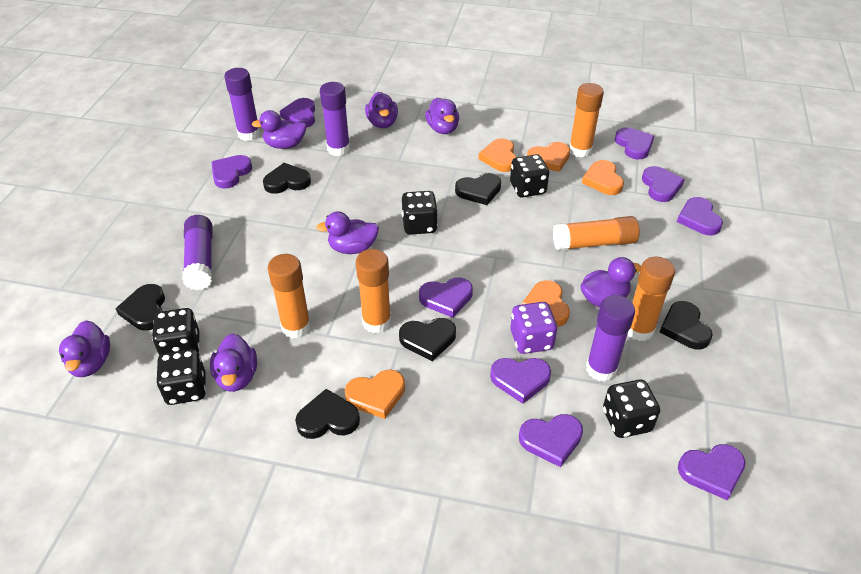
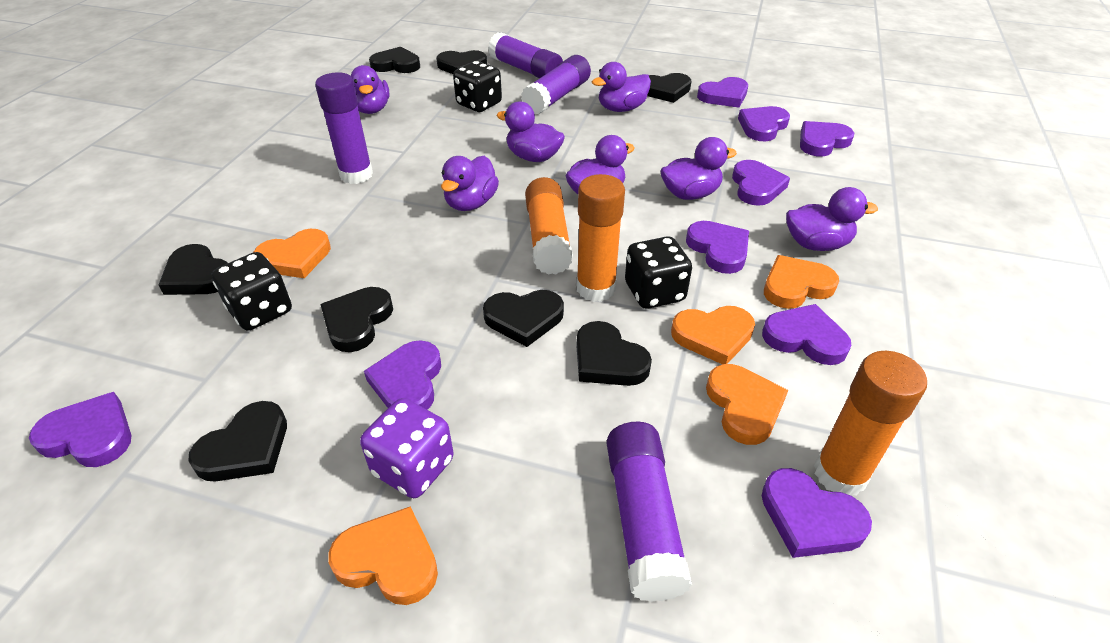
black dice: [152,308,200,356] [156,349,206,405] [402,191,438,235] [510,154,549,198] [603,380,660,438] = 5 -> [212,252,292,331] [453,61,502,112] [625,236,692,309] = 3
black heart: [115,284,165,331] [263,163,311,194] [295,389,360,439] [399,318,456,361] [455,173,501,205] [659,301,713,349] = 6 -> [159,244,228,295] [188,401,287,482] [320,287,393,352] [369,47,420,73] [436,50,487,74] [483,290,564,347] [576,321,652,386] [647,73,691,103] = 8
orange glue stick: [268,254,311,338] [356,249,391,333] [553,216,640,251] [569,83,604,158] [628,256,675,341] = 5 -> [525,177,573,275] [576,174,625,302] [814,351,927,496] = 3

